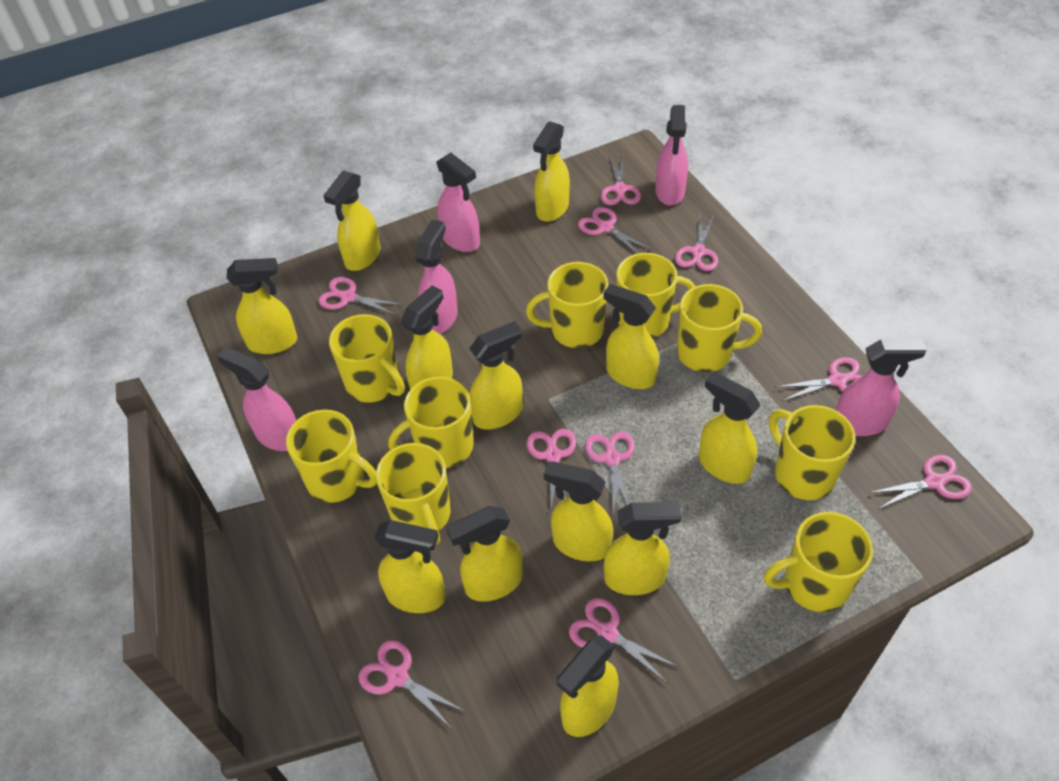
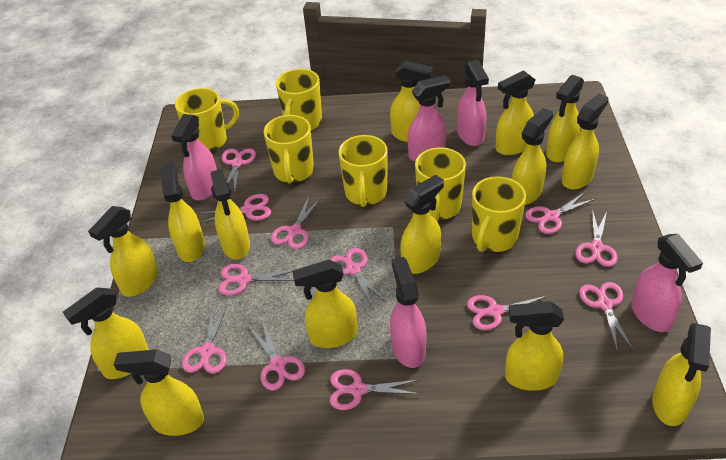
pink scissors: [318,277,404,315] [358,640,464,729] [527,429,576,509] [569,598,679,683] [578,207,652,254] [585,431,635,516] [601,155,641,205] [675,214,718,271] [776,357,861,401] [868,455,972,509] = 10 -> [182,304,227,374] [199,194,271,223] [218,264,294,296] [222,149,256,192] [249,321,305,391] [271,197,321,249] [330,248,387,307] [330,369,420,410] [467,295,549,330] [525,192,595,234] [575,209,618,267] [579,282,633,350] = 12
yellow mug: [286,410,377,503] [329,314,405,403] [376,443,451,545] [388,377,474,468] [526,262,608,348] [616,253,695,338] [677,284,762,372] [764,512,873,612] [769,405,855,500] = 9 -> [175,88,239,152] [264,115,314,184] [276,69,322,131] [338,135,388,207] [415,147,466,221] [472,176,526,252] = 6
yellow spray bottle: [227,258,297,354] [323,171,380,271] [374,520,446,613] [401,286,453,389] [446,506,523,602] [469,321,523,430] [533,121,570,222] [544,462,613,561] [557,635,619,737] [603,284,659,389] [604,502,682,595] [699,372,761,484] = 12 -> [63,287,149,379] [88,206,158,297] [114,349,204,436] [161,162,205,262] [210,169,250,260] [292,260,357,348] [390,60,433,142] [400,175,444,274] [495,70,535,155] [505,302,564,391] [512,108,553,205] [546,75,584,162] [562,94,609,190] [652,323,711,426] = 14

